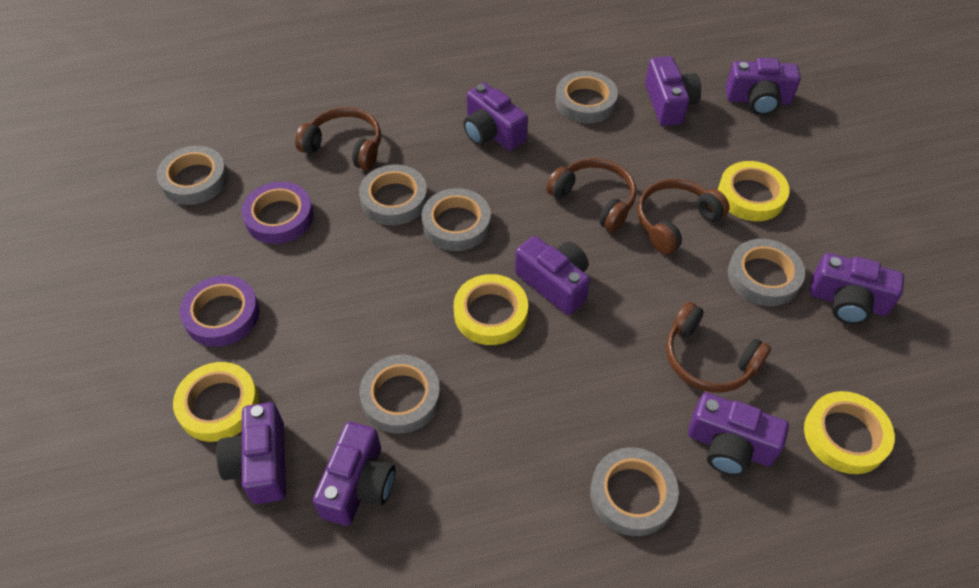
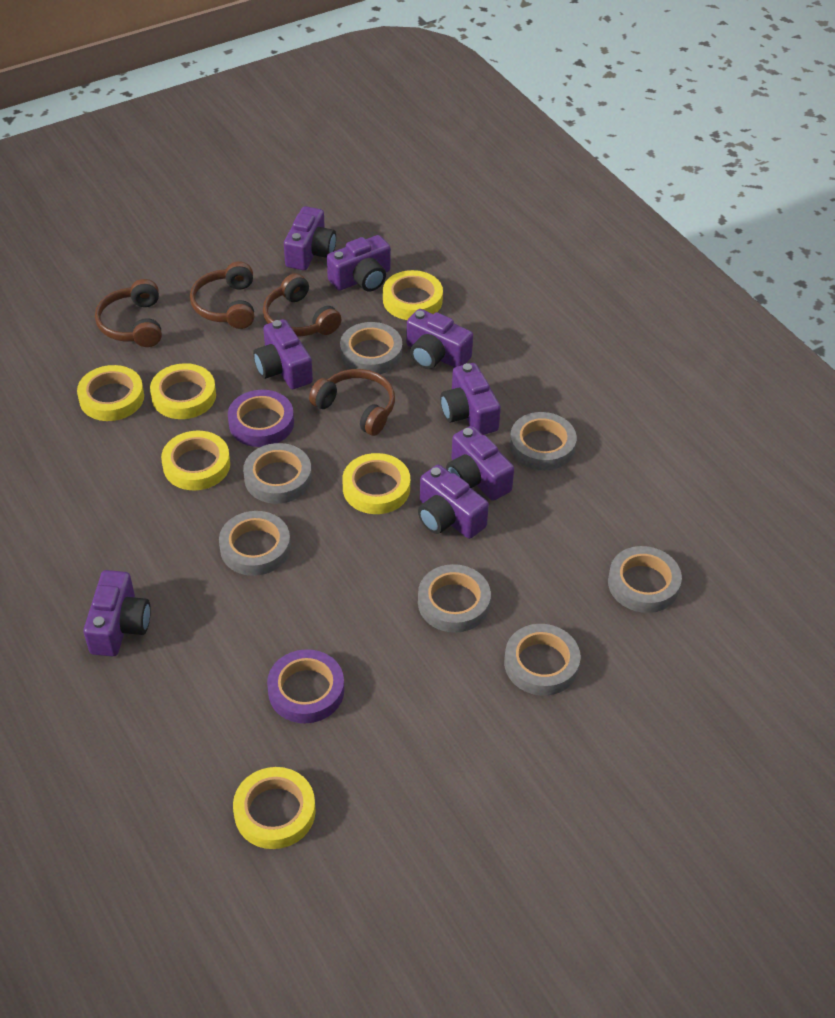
yellow tape: [173,362,259,442] [454,274,528,345] [718,161,789,221] [804,391,895,474] = 4 -> [77,365,144,421] [150,363,216,419] [161,431,230,490] [233,767,316,849] [342,453,410,514] [383,270,443,320] = 6

